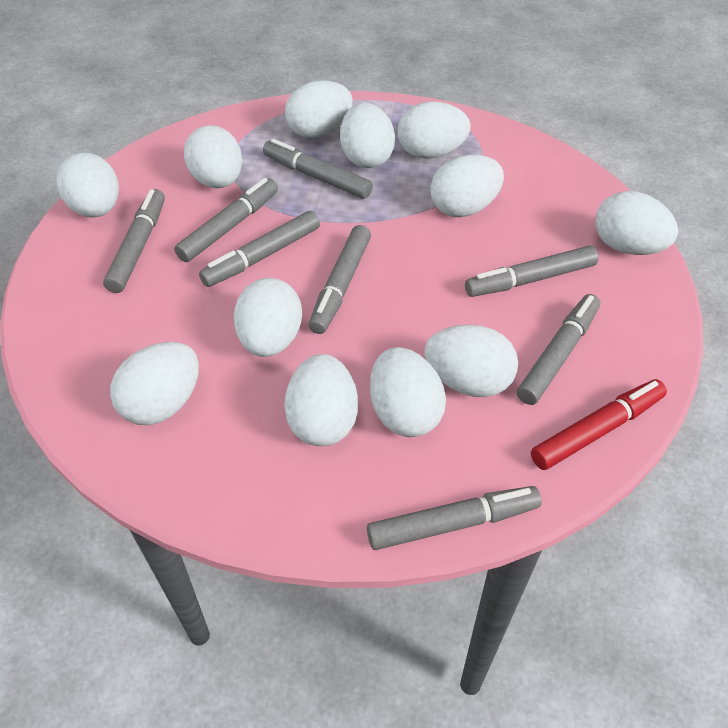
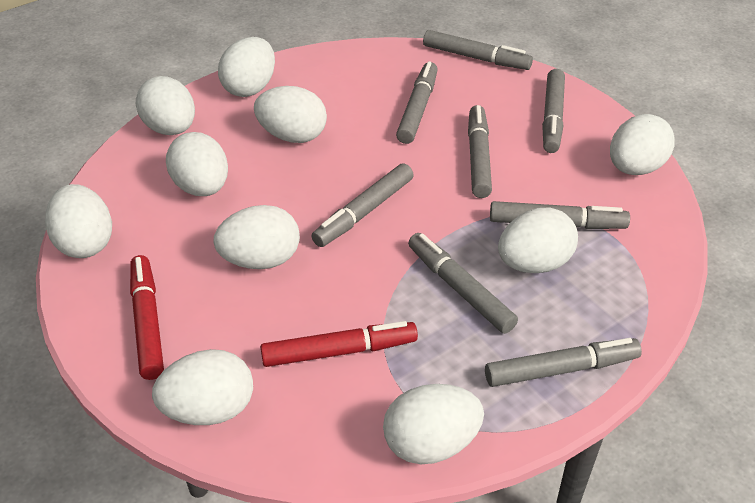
red marker: [531,379,667,470] = 1 -> [130,255,164,380] [260,321,418,367] = 2
white egg: [56,153,119,217] [110,342,199,425] [184,125,242,188] [234,278,302,357] [284,354,358,446] [285,80,353,139] [340,103,395,168] [370,347,446,437] [398,101,471,159] [424,325,518,397] [430,155,504,217] [595,191,678,255] = 12 -> [45,184,112,258] [136,76,195,135] [152,349,253,425] [166,132,228,196] [213,205,300,269] [218,37,275,97] [254,86,327,143] [383,384,484,464] [498,207,578,273] [610,114,675,175] = 10

